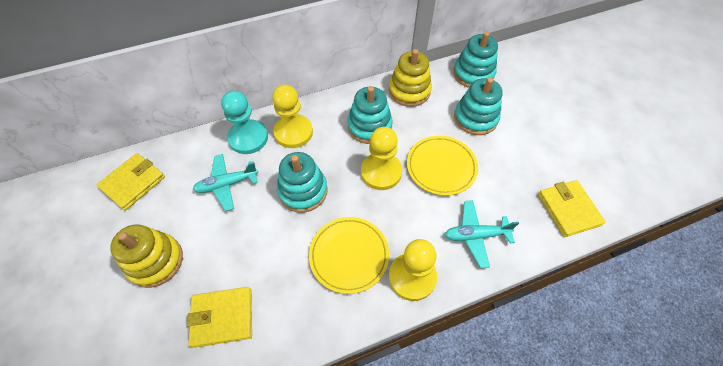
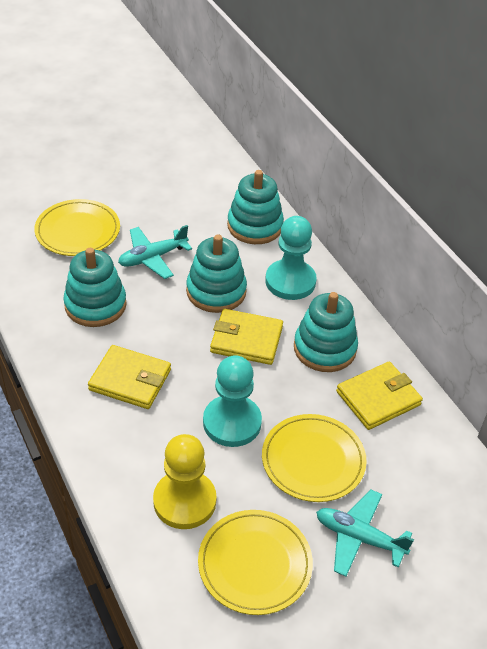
turquoise pawn: [221,91,268,154] = 1 -> [203,355,262,447] [265,216,317,300] = 2
yellow pawn: [272,85,313,148] [361,127,402,190] [389,239,437,301] = 3 -> [153,434,216,529] = 1
yellow plate: [309,217,389,294] [407,136,478,196] = 2 -> [34,199,120,256] [198,510,313,615] [262,414,367,502] = 3
yellow stacking toy: [110,224,183,288] [389,49,432,107] = 2 -> none = 0

